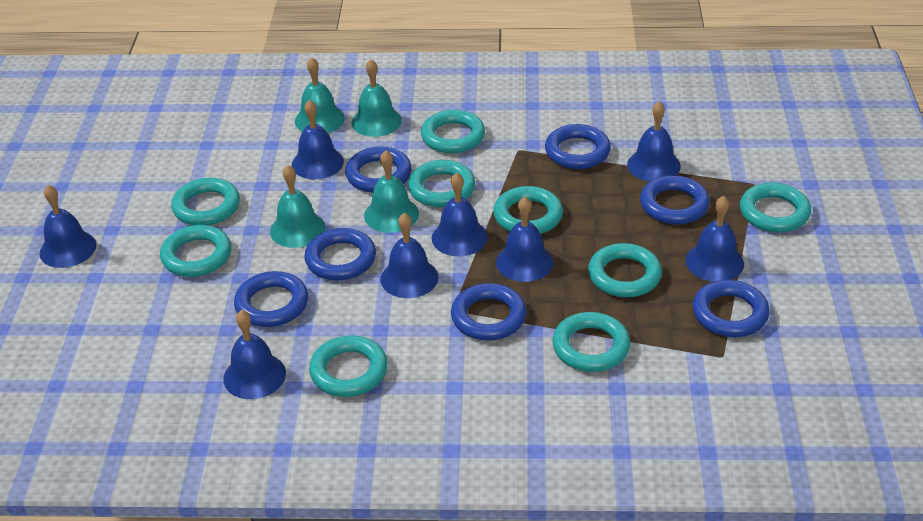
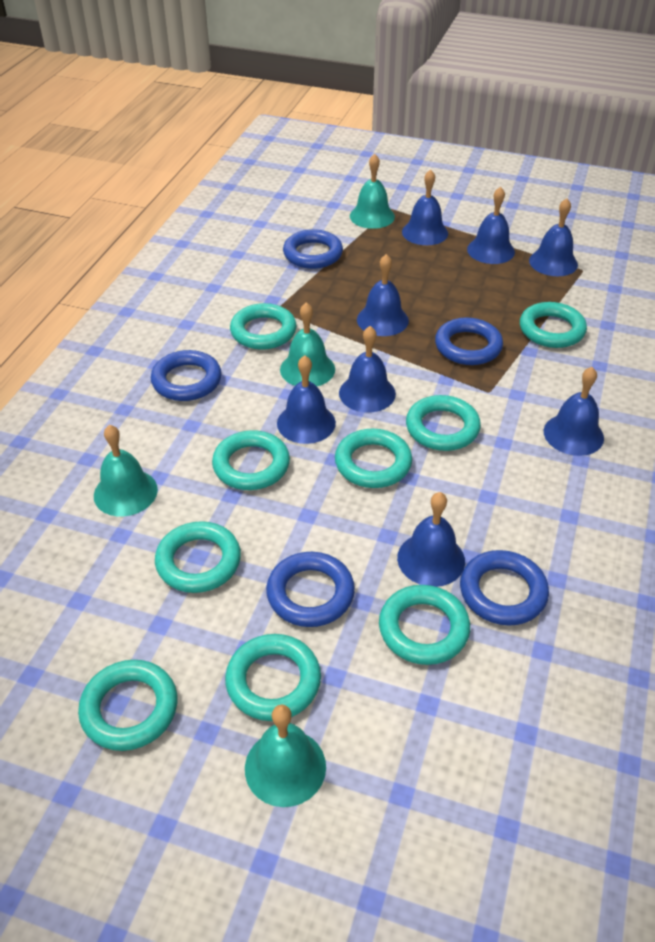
blue ring: [234,271,308,327] [305,228,376,280] [345,146,412,193] [451,283,527,340] [545,124,611,169] [640,175,710,224] [692,280,770,337] = 7 -> [151,350,222,401] [266,552,355,627] [283,229,343,269] [435,318,503,365] [460,550,549,626] = 5

